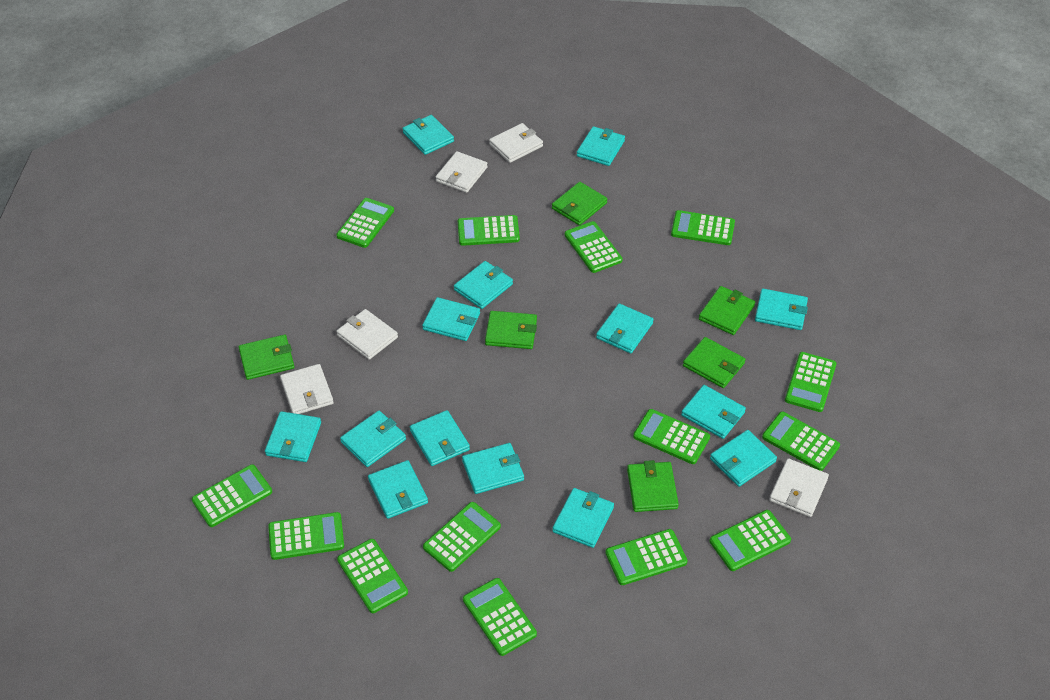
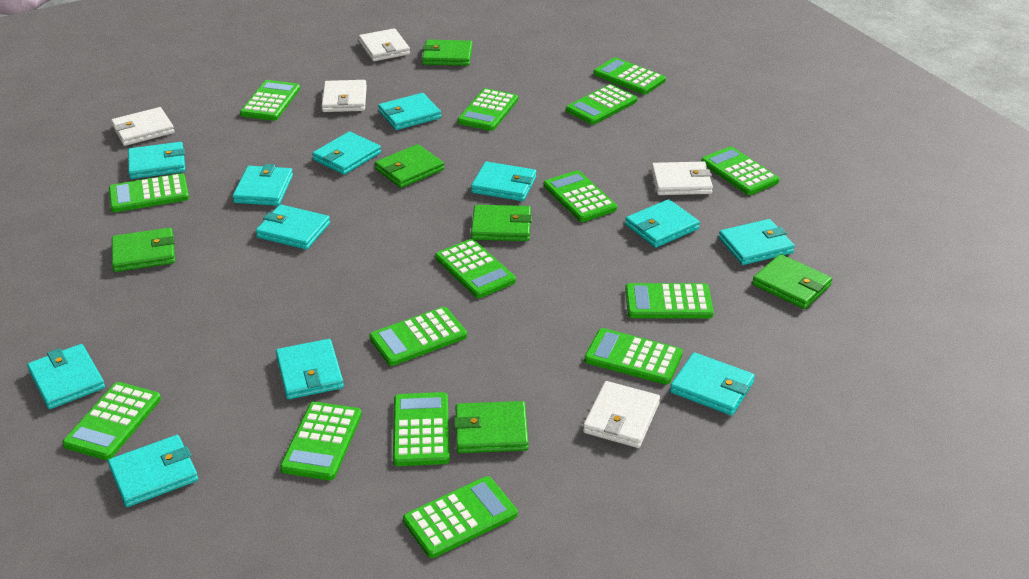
green calculator: [192,464,272,527] [268,512,344,560] [336,198,394,248] [337,539,408,613] [423,502,501,572] [458,215,520,246] [463,578,537,656] [565,221,623,273] [605,529,688,585] [633,409,710,464] [671,210,735,245] [709,510,791,571] [762,412,840,471] [785,352,837,412] = 14 -> [63,382,161,460] [109,173,189,212] [240,80,300,121] [280,402,362,480] [369,307,467,366] [393,392,450,466] [403,476,517,558] [435,239,516,298] [458,88,518,131] [544,170,617,222] [566,84,637,125] [584,328,683,384] [593,57,666,94] [625,283,714,318] [701,146,780,195] = 15
turquoise wallet: [265,411,321,462] [340,411,406,467] [368,460,428,519] [402,115,454,155] [410,410,470,466] [422,297,480,341] [454,261,513,309] [462,443,524,494] [552,488,614,548] [577,126,625,166] [596,303,654,354] [681,385,746,439] [710,430,777,487] [755,288,808,330] = 14 -> [27,344,105,409] [108,435,198,507] [128,142,185,179] [232,164,293,206] [256,204,330,250] [276,339,344,399] [312,131,381,175] [378,93,441,130] [471,162,536,201] [625,199,700,248] [670,352,755,416] [719,219,795,265] = 12

